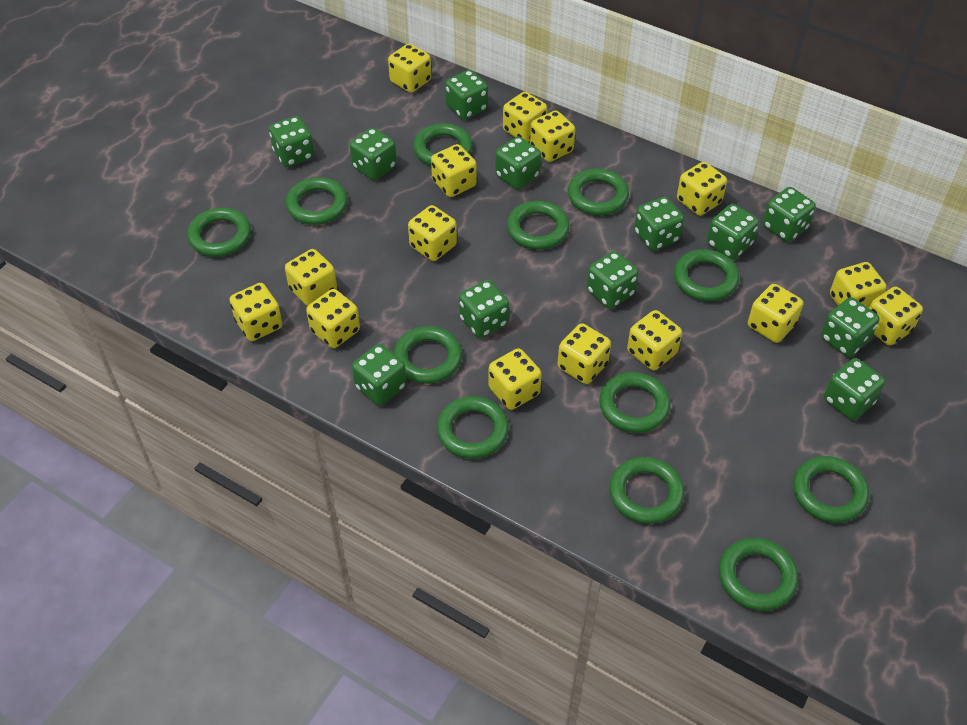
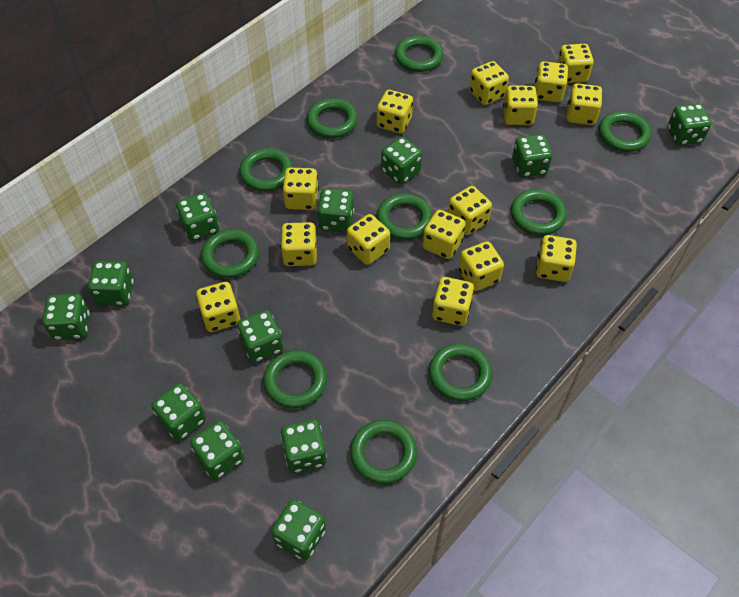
green ring: [187,208,251,257] [286,177,348,225] [393,326,462,384] [413,123,473,166] [437,396,509,459] [507,201,570,250] [568,168,629,215] [599,372,670,433] [609,457,684,524] [674,249,739,301] [718,538,798,611] [793,456,869,523] = 12 -> [201,229,259,278] [239,148,293,191] [263,350,327,408] [307,98,358,138] [350,420,417,484] [377,194,433,240] [395,36,443,72] [429,344,492,401] [511,189,567,235] [599,111,651,152] = 10

